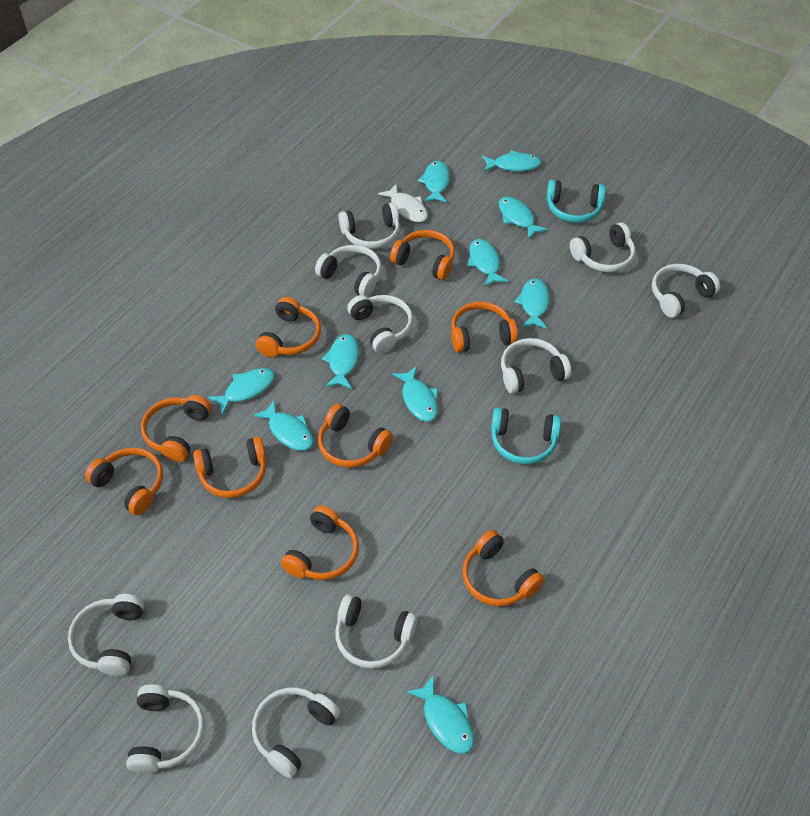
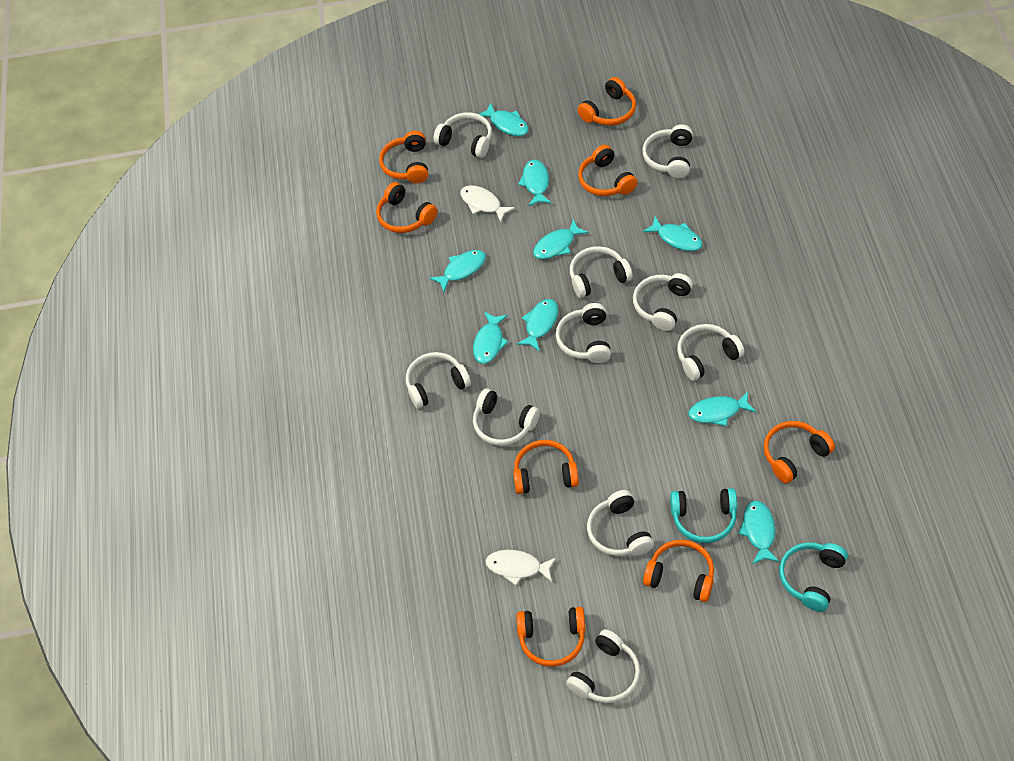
orange headphones: [85,448,163,515] [141,395,211,462] [193,437,266,498] [256,297,321,357] [281,506,359,580] [318,404,393,468] [390,230,455,280] [451,301,518,353] [462,530,544,606] = 9 -> [376,182,438,233] [379,130,428,183] [513,440,579,494] [516,607,586,667] [577,77,636,126] [578,145,638,196] [643,540,714,602] [764,421,835,483] = 8
turquoise fish: [208,368,275,415] [253,400,313,451] [322,334,359,389] [392,366,438,422] [407,674,474,754] [418,161,450,203] [467,239,508,287] [482,150,542,172] [498,197,548,240] [514,278,550,329] = 10 -> [429,250,486,292] [473,312,509,364] [479,103,529,136] [517,299,558,352] [518,160,551,206] [533,219,589,259] [643,217,702,251] [689,391,756,426] [738,501,780,564] = 9
white fish: [378,184,428,222] = 1 -> [460,185,515,222] [486,550,556,585] = 2

